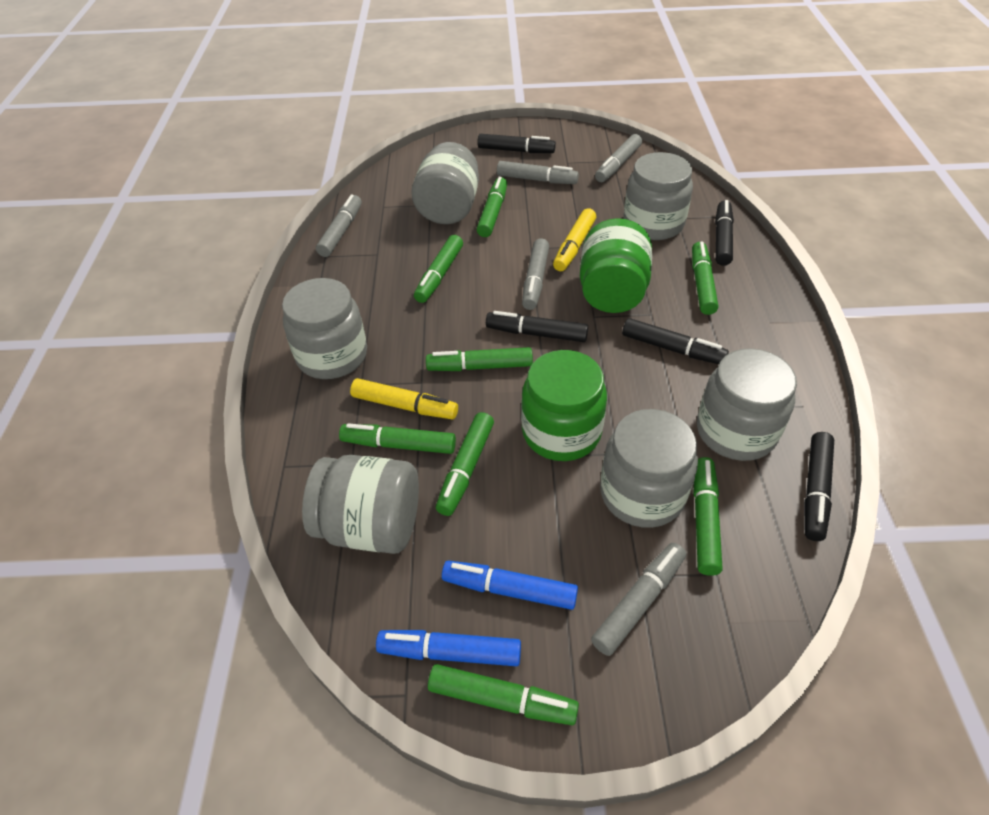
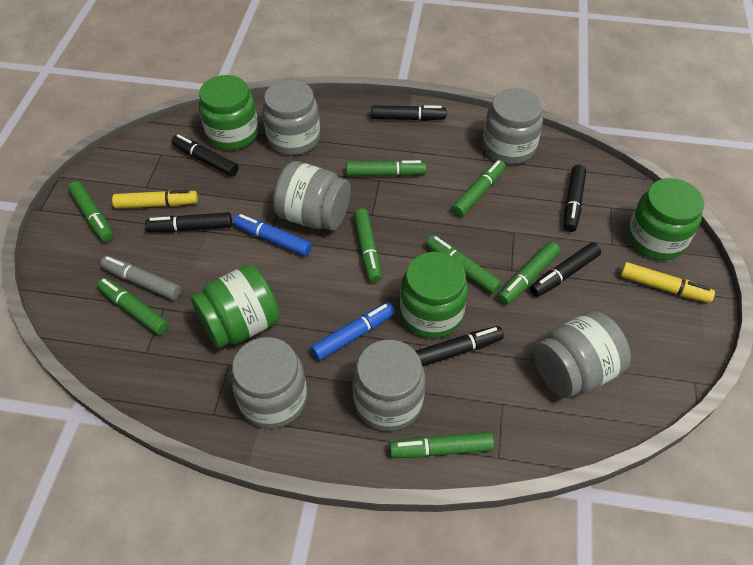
black marker: [477,134,556,153] [486,311,588,342] [622,318,729,364] [715,200,734,266] [804,432,834,541] = 5 -> [145,212,232,232] [172,134,239,176] [371,105,447,121] [415,326,504,366] [530,242,601,297] [564,165,586,232] = 6
green jar: [521,350,607,461] [580,218,652,313] = 2 -> [191,264,280,349] [199,75,259,150] [400,252,468,338] [628,178,704,260] = 4
grey marker: [316,194,362,257] [497,161,579,184] [522,238,549,310] [591,543,686,656] [595,134,642,182] = 5 -> [100,256,181,300] = 1

